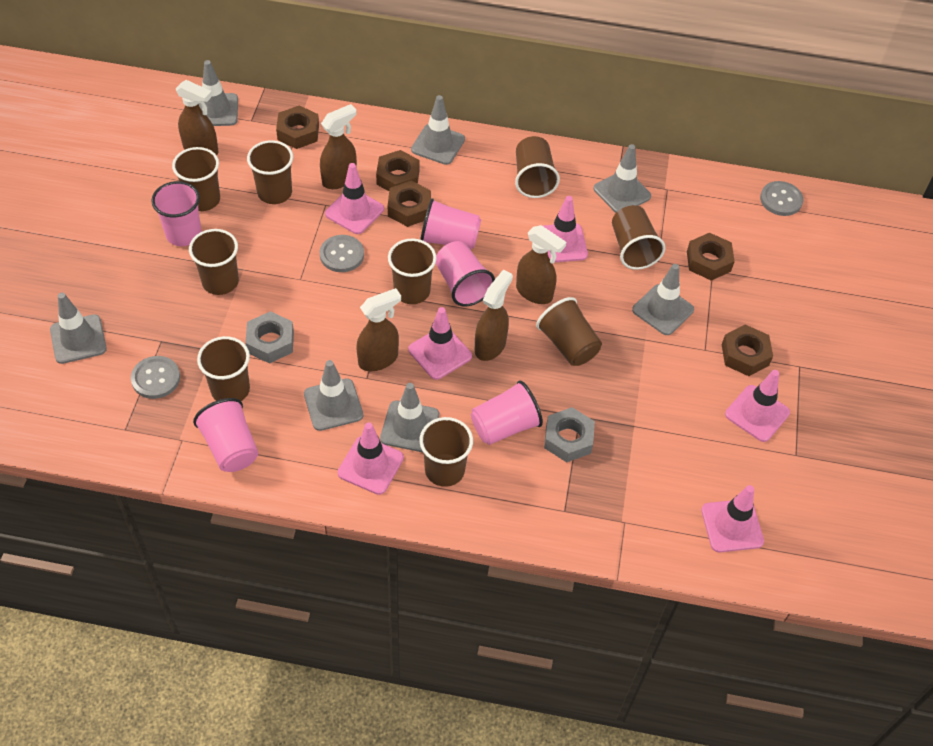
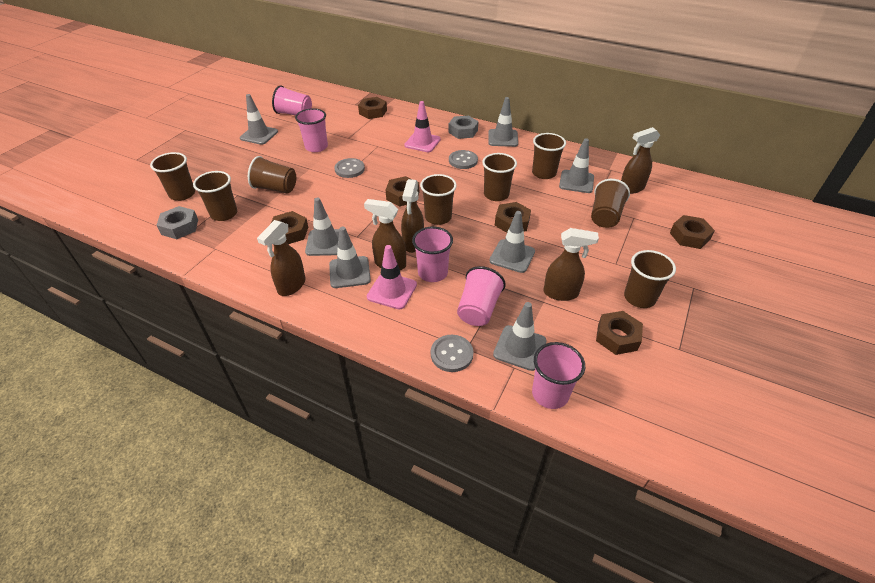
brown cup: [172,147,220,211] [189,229,239,295] [197,336,250,401] [247,140,293,204] [388,239,437,304] [419,417,473,487] [515,136,560,198] [536,297,602,366] [612,205,665,270] = 9 -> [150,152,195,201] [193,171,237,221] [248,156,296,194] [420,174,457,225] [482,153,517,201] [532,133,566,179] [591,179,630,228] [624,250,676,308] = 8
brown nut: [276,106,319,149] [376,150,420,191] [388,181,431,227] [687,233,735,281] [721,325,773,376] = 5 -> [271,211,308,244] [358,97,387,119] [386,176,419,206] [495,202,531,233] [596,311,643,355] [670,215,715,249] = 6
pink traffic cone: [325,163,384,234] [337,422,404,495] [408,307,472,380] [543,196,588,262] [701,485,764,552] [725,370,790,442] = 6 -> [367,245,417,310] [404,101,441,152] = 2

